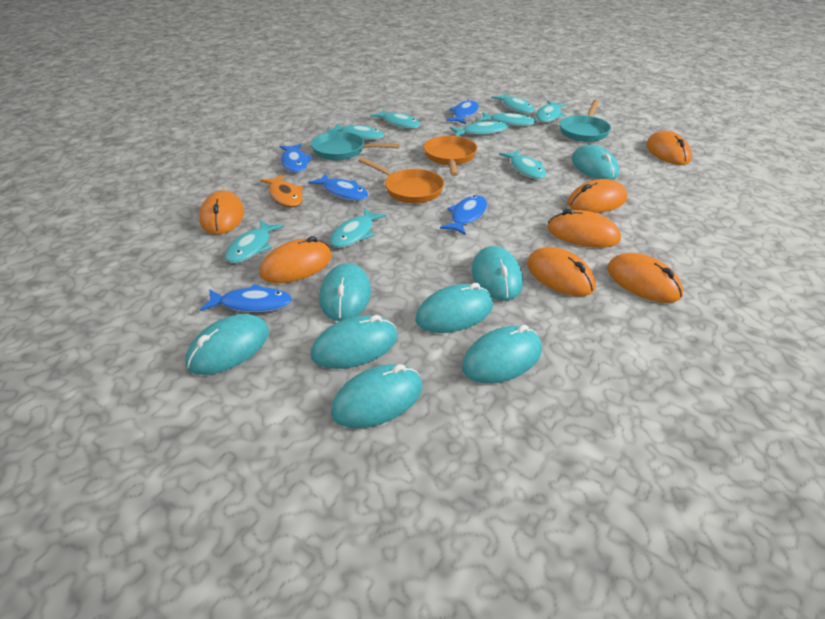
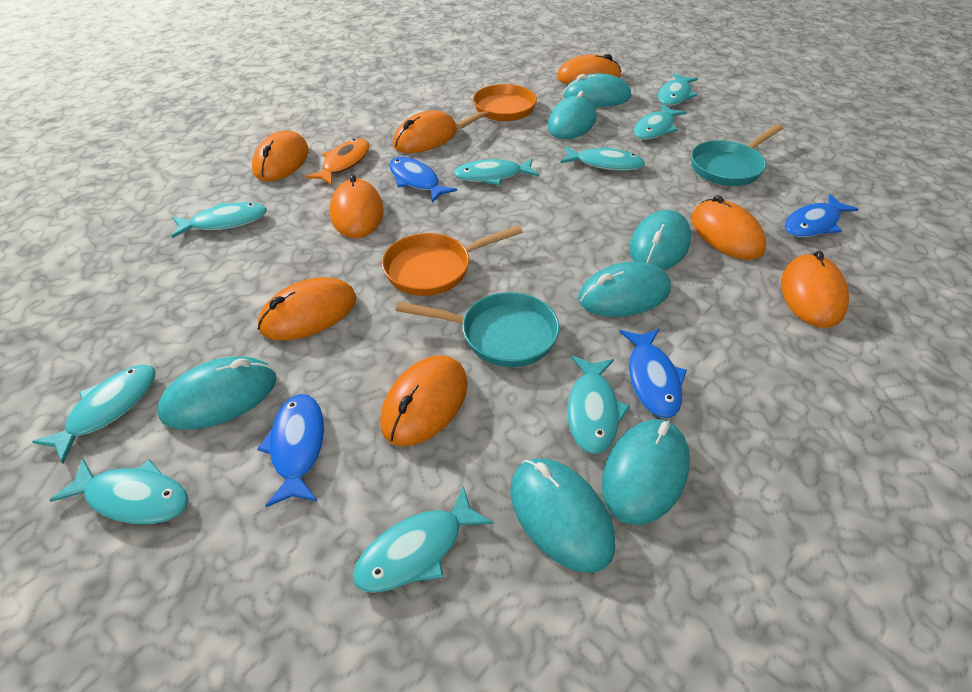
blue fish: [200,284,292,312] [279,144,313,173] [308,173,368,201] [440,195,487,235] [446,100,479,124] = 5 -> [257,394,324,507] [389,157,457,203] [619,329,687,418] [784,194,859,237] = 4
orange mouse: [199,190,244,235] [259,236,332,283] [527,247,596,297] [548,209,621,248] [568,179,627,213] [607,253,683,303] [646,131,692,165] = 7 -> [252,130,309,181] [258,277,357,340] [330,174,384,238] [380,355,467,446] [393,110,457,153] [557,54,621,84] [692,195,766,260] [781,251,849,328] = 8
turquoise mouse: [186,314,269,375] [311,315,398,369] [319,263,371,321] [331,364,422,428] [415,283,493,333] [462,325,542,384] [472,246,523,301] [572,145,619,180] = 8 -> [158,357,276,430] [510,459,615,573] [547,91,597,139] [563,73,631,107] [578,261,671,317] [602,419,690,525] [629,210,691,270] = 7

